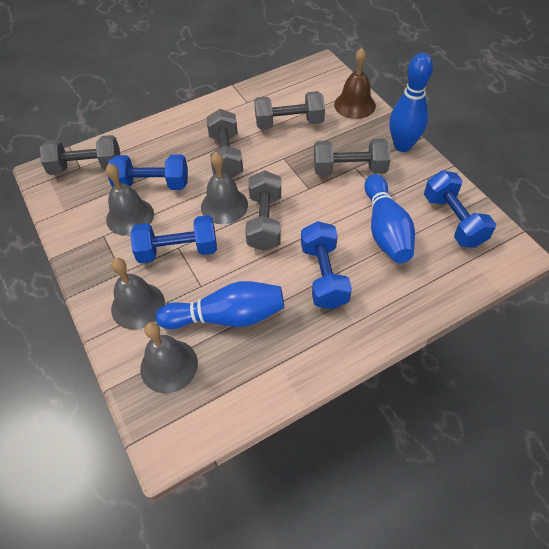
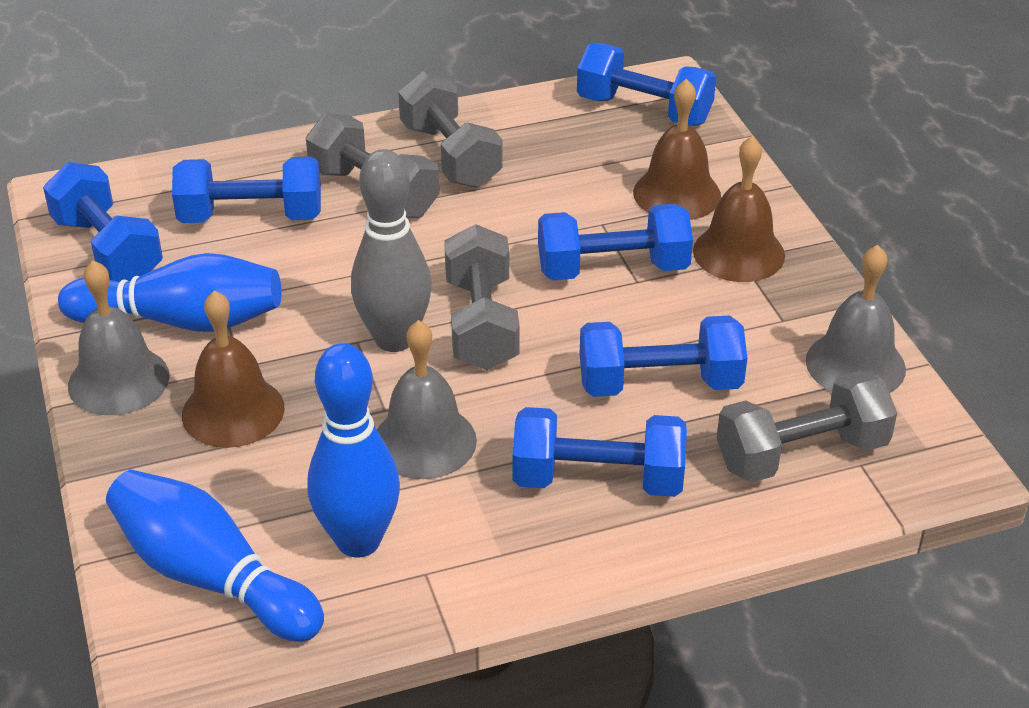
blue dumbbell: [108,155,188,190] [130,215,217,263] [301,221,352,309] [424,170,496,248] = 4 -> [43,162,163,281] [172,156,321,223] [512,407,687,497] [538,204,693,280] [577,43,716,126] [580,315,747,397] = 6
brown bell: [334,48,376,119] = 1 -> [182,290,284,448] [633,79,721,220] [693,136,785,282] = 3
grey bell: [106,163,154,236] [111,258,165,330] [140,322,198,393] [201,152,248,224] = 4 -> [68,260,170,415] [377,320,477,479] [806,245,906,393] = 3
grey bowling pin: none = 0 -> [351,149,432,352] = 1
grey dumbbell: [40,135,120,175] [206,109,243,178] [245,170,281,251] [254,91,325,130] [314,138,391,176] = 5 -> [306,113,439,218] [398,71,503,188] [444,224,520,370] [717,371,897,483] = 4

